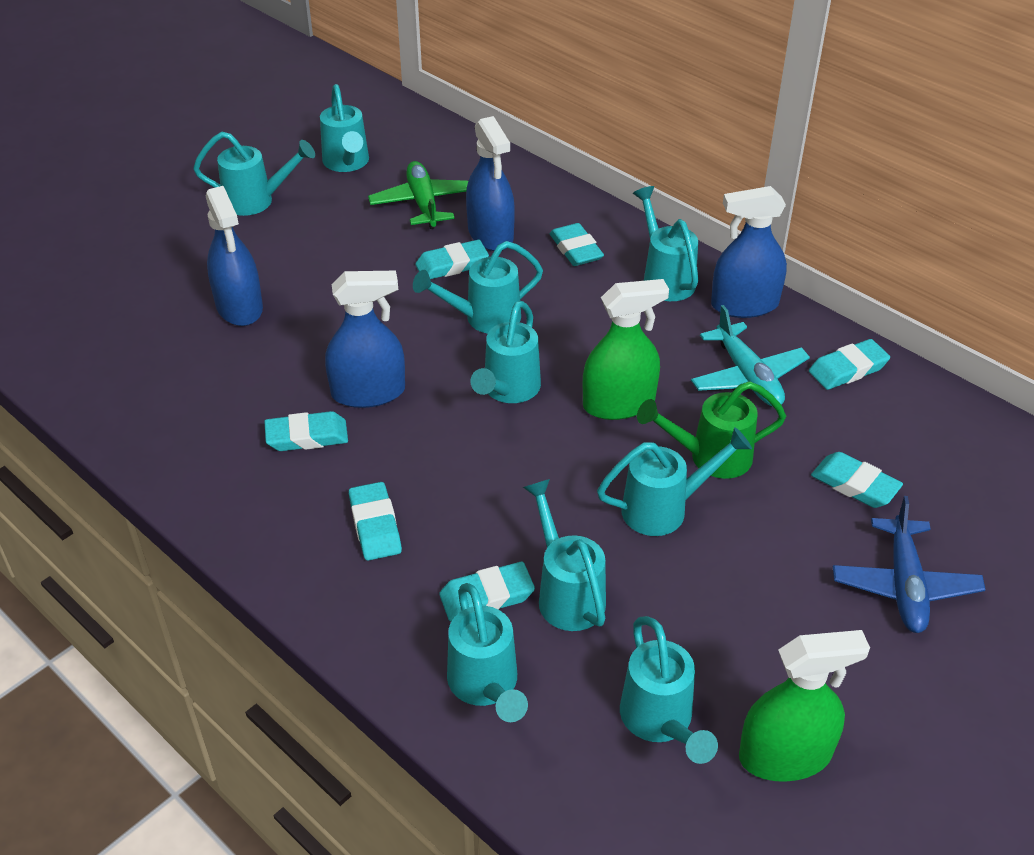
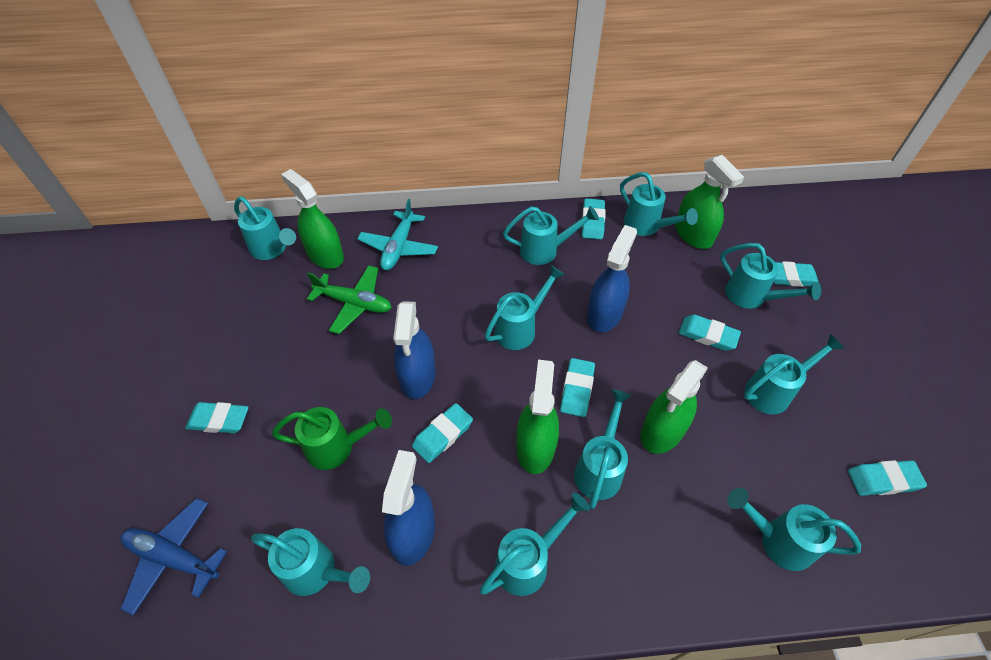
blue spray bottle: [206,186,263,326] [325,271,405,408] [466,116,515,251] [711,186,787,318] = 4 -> [382,450,435,566] [393,301,436,399] [587,225,637,332] = 3
green spray bottle: [583,279,669,420] [739,630,870,782] = 2 -> [281,169,344,269] [516,360,559,474] [641,360,708,454] [675,155,744,249] = 4
turquoise watering can: [193,132,315,216] [320,84,369,172] [413,241,543,334] [447,583,528,722] [470,301,541,403] [523,479,606,631] [597,427,752,536] [620,616,718,764] [633,186,698,301] = 9 -> [234,197,296,260] [251,528,370,596] [479,492,590,596] [485,265,565,350] [503,206,599,265] [574,389,632,509] [620,172,698,236] [720,243,821,308] [727,488,861,571] [744,334,845,415] = 10

